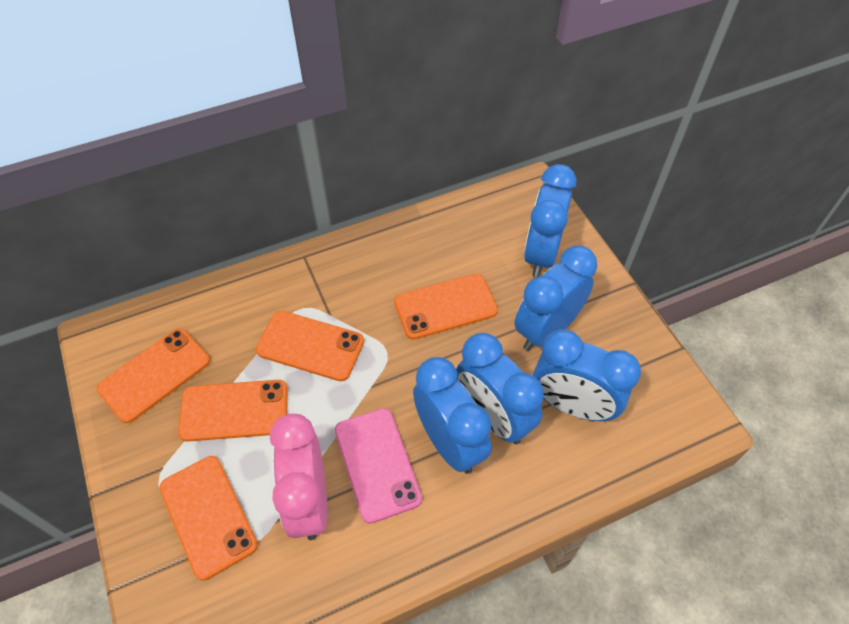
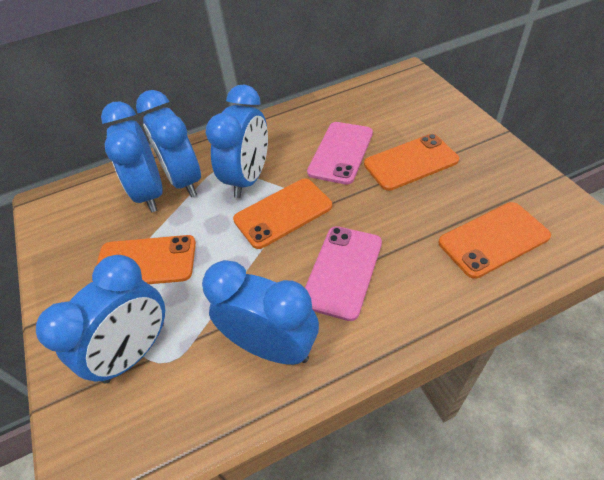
orange phone: [97,328,210,423] [159,456,258,581] [178,380,288,442] [256,311,364,381] [394,274,498,340] = 5 -> [92,235,196,284] [233,178,332,249] [364,134,459,191] [439,202,551,279] = 4
pink clock: [270,414,328,540] = 1 -> none = 0
pink phone: [335,408,422,524] = 1 -> [305,226,382,321] [307,122,373,185] = 2

